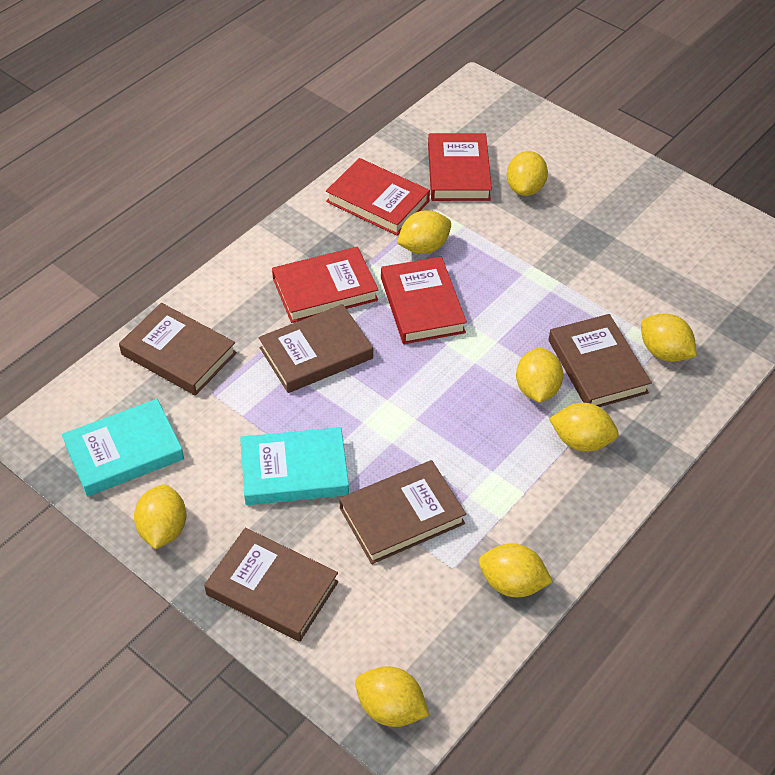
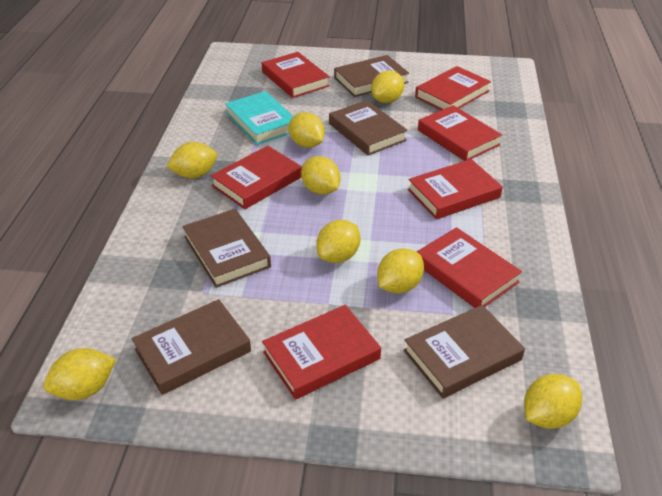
red book: [272,247,378,323] [326,158,430,236] [381,257,467,344] [428,133,492,201] = 4 -> [210,146,302,209] [262,52,330,98] [262,305,381,400] [408,159,503,219] [415,66,491,110] [416,227,522,308] [418,105,502,161] = 7
turquoise book: [62,399,184,497] [240,427,349,505] = 2 -> [225,91,293,145] = 1

